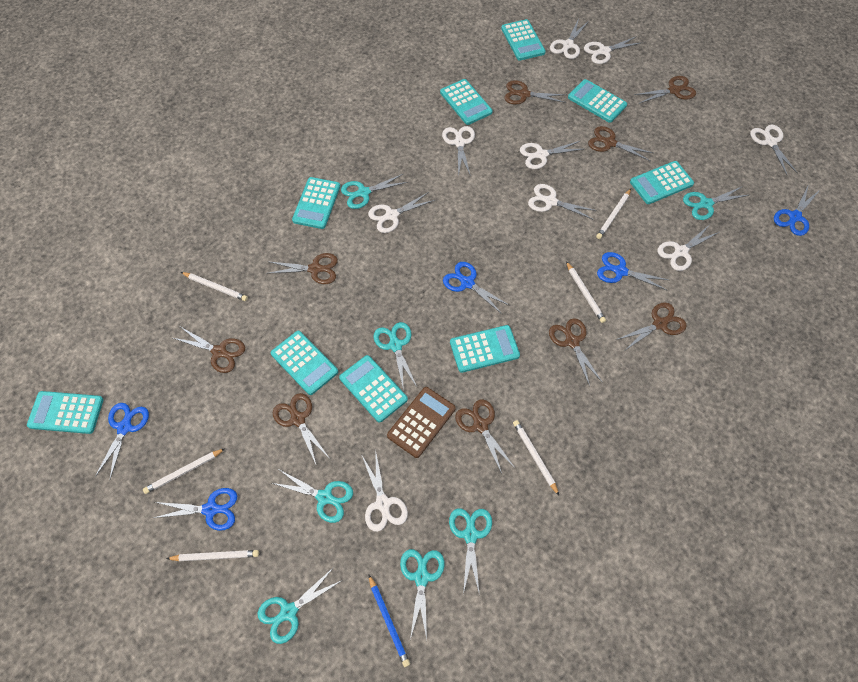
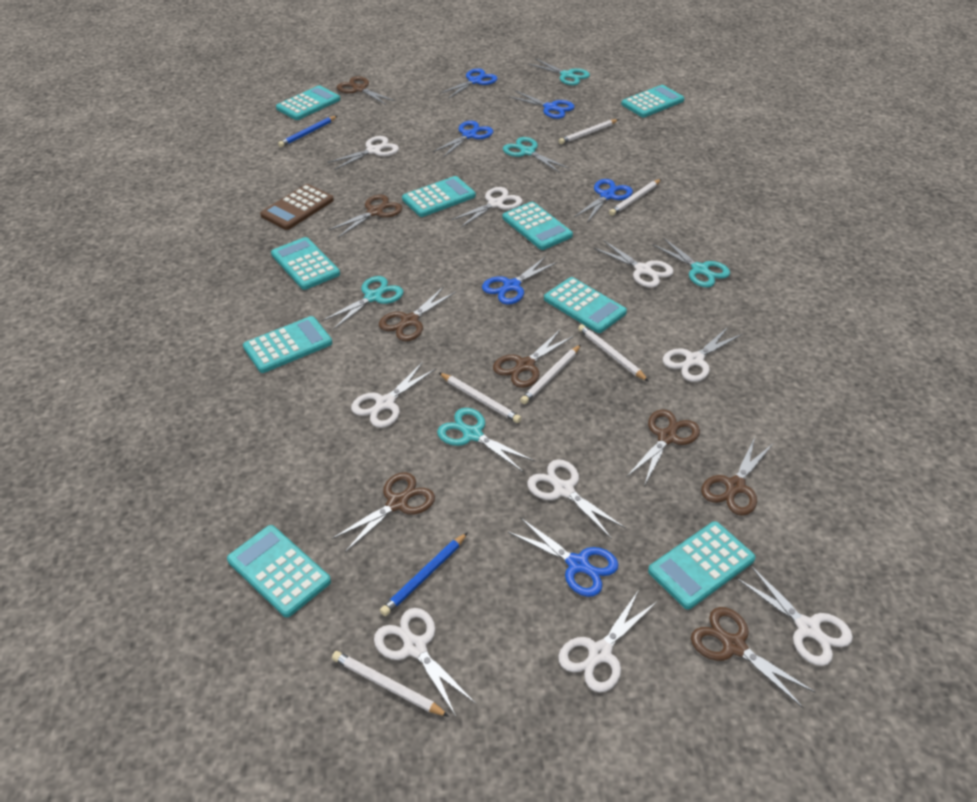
blue pencil: [368,574,410,667] = 1 -> [278,116,337,147] [380,532,468,616] = 2
blue scissors: [95,403,149,481] [153,488,237,531] [443,262,511,314] [597,252,669,291] [774,184,821,236] = 5 -> [433,121,493,158] [439,69,498,99] [482,256,558,304] [508,91,575,119] [508,518,618,597] [574,179,633,223] = 6
brown scissors: [173,327,245,373] [266,253,338,284] [273,393,330,464] [455,399,515,474] [504,80,566,104] [549,318,603,386] [588,126,653,161] [616,302,687,351] [634,76,696,104] = 9 -> [328,195,403,238] [332,472,435,552] [337,76,395,105] [379,286,456,341] [493,329,574,388] [626,409,700,486] [691,607,816,708] [701,437,773,516] = 8
turquoise scissors: [257,567,343,644] [272,470,353,523] [341,174,408,209] [373,322,417,391] [400,549,445,639] [449,508,492,596] [683,186,749,220] = 7 -> [322,276,403,330] [437,408,535,472] [503,137,569,173] [529,59,590,85] [652,238,730,288] = 5

